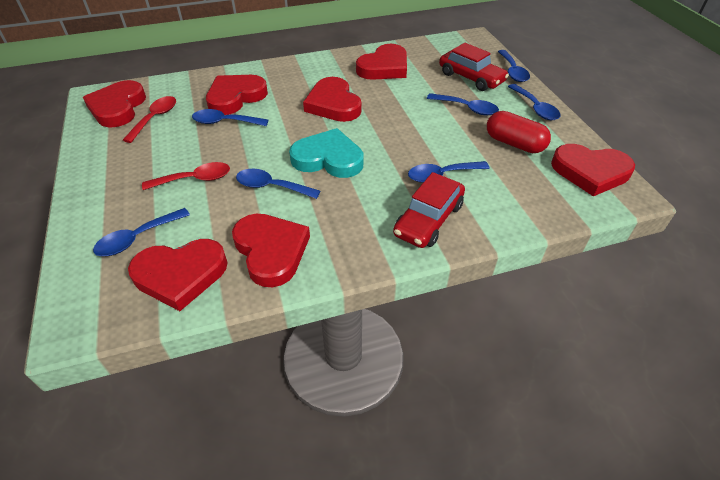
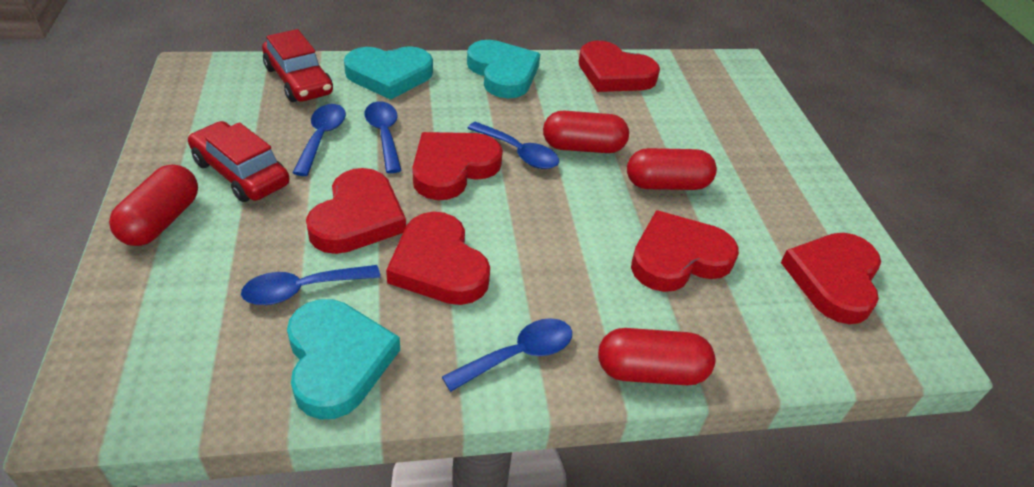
blue spoon: [93,208,190,256] [192,109,268,126] [236,169,320,199] [408,161,490,183] [427,93,499,115] [498,50,530,82] [508,84,561,120] = 7 -> [241,265,380,305] [293,104,346,176] [365,101,402,173] [442,318,572,392] [467,121,559,169] = 5
red capsule: [487,111,551,153] = 1 -> [109,164,198,246] [543,111,629,153] [598,328,715,385] [627,148,717,190] = 4
red heart: [83,80,146,128] [128,239,228,311] [206,75,268,115] [232,214,310,287] [303,77,362,122] [356,44,407,80] [551,144,635,196] = 7 -> [306,168,406,254] [386,212,490,305] [412,132,503,200] [579,41,660,92] [631,210,739,292] [781,233,881,324] = 6
red spoon: [123,96,176,143] [142,162,230,190] = 2 -> none = 0
turquoise heart: [289,128,364,178] = 1 -> [287,299,400,420] [344,46,433,100] [467,40,540,98] = 3

